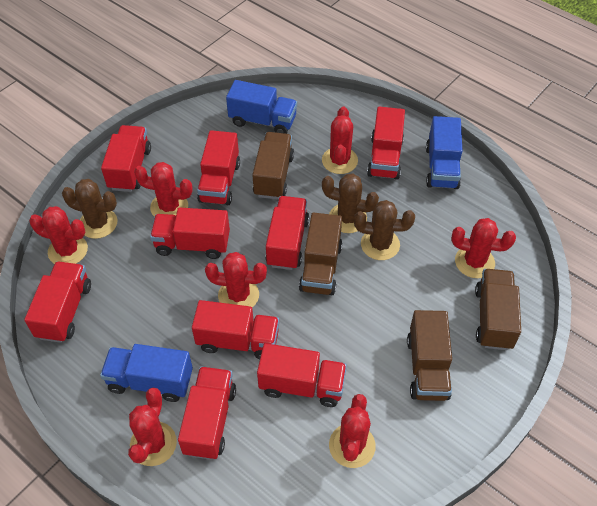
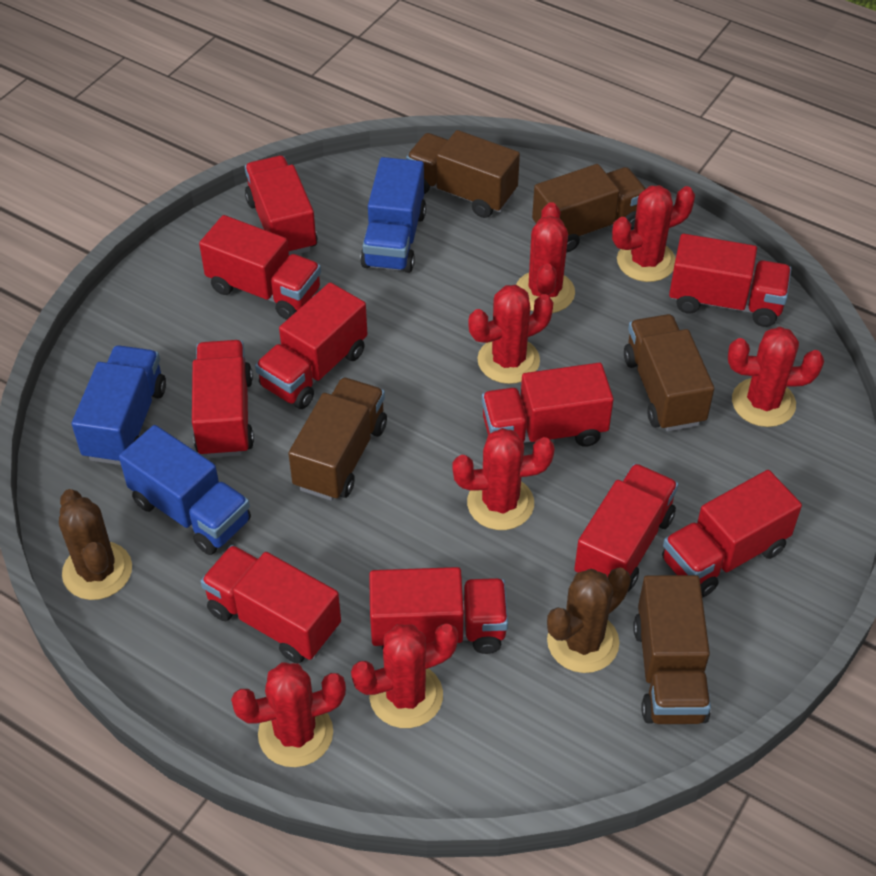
brown cactus: [62,179,117,239] [322,174,379,233] [354,200,415,260] = 3 -> [59,489,132,600] [547,568,631,673] = 2
brown truck: [252,132,294,199] [299,212,342,295] [407,310,452,401] [475,269,521,350] = 4 -> [288,377,387,501] [406,130,520,218] [532,164,646,252] [624,314,714,431] [633,575,711,724] = 5
red truck: [24,261,91,343] [101,125,151,192] [150,207,230,259] [178,367,236,460] [192,300,279,359] [197,130,240,205] [257,343,347,407] [265,196,309,270] [367,107,405,180] = 9 -> [192,340,254,458] [199,215,321,320] [201,545,341,663] [245,156,318,256] [255,282,367,409] [369,567,508,654] [482,363,614,447] [574,463,678,592] [662,470,802,598] [669,233,791,327] = 10

